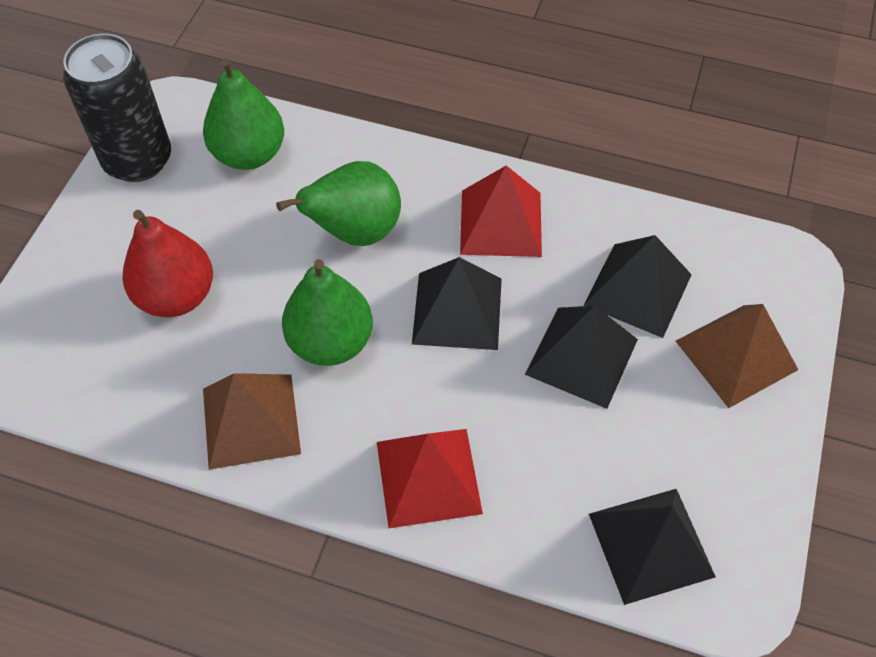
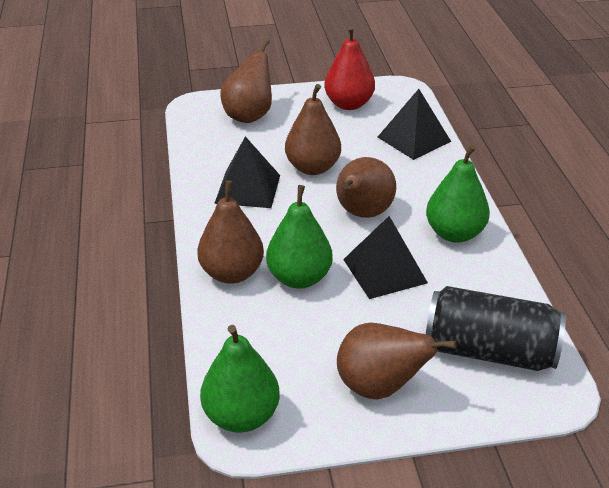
black pyramid: [412,257,502,350] [525,306,638,409] [584,235,692,338] [589,489,716,605] = 4 -> [214,136,280,208] [343,216,428,299] [378,89,451,160] = 3
brown pear: none = 0 -> [197,180,264,284] [220,39,272,123] [285,84,341,175] [336,157,396,218] [337,323,457,400] = 5
brown pyramid: [203,373,301,470] [676,304,798,408] = 2 -> none = 0
red pyramid: [377,429,483,528] [460,165,542,257] = 2 -> none = 0

